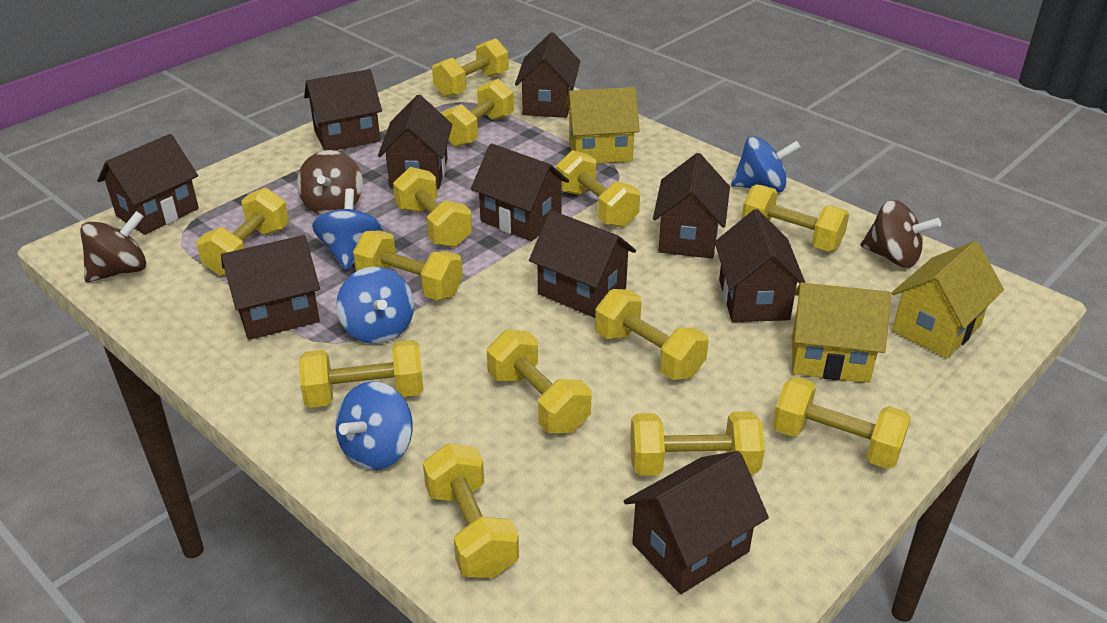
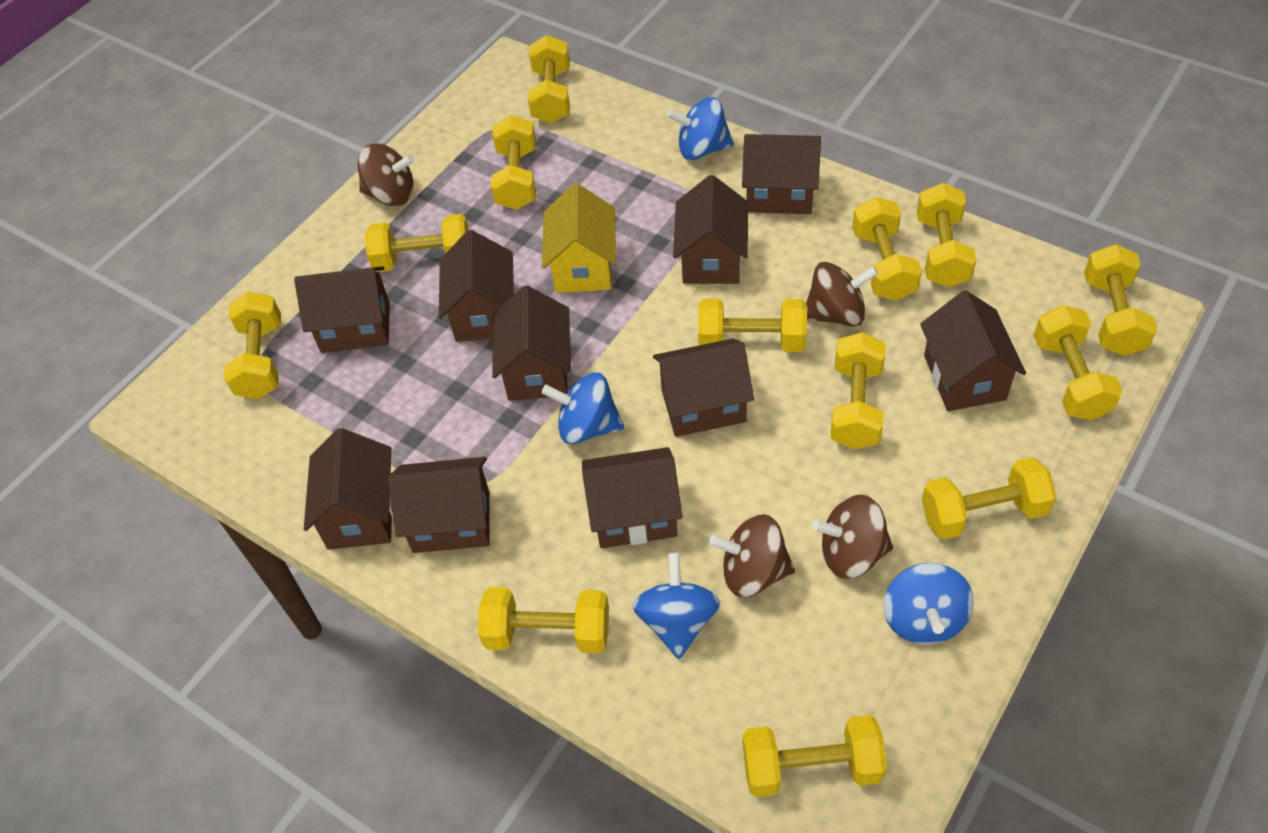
brown spinning top: [80,211,146,282] [297,150,363,215] [860,200,941,268] = 3 -> [358,144,414,206] [709,514,795,597] [806,262,879,327] [812,495,893,579] = 4
yellow house: [565,87,640,164] [792,282,891,383] [891,241,1004,358] = 3 -> [542,183,616,293] = 1

